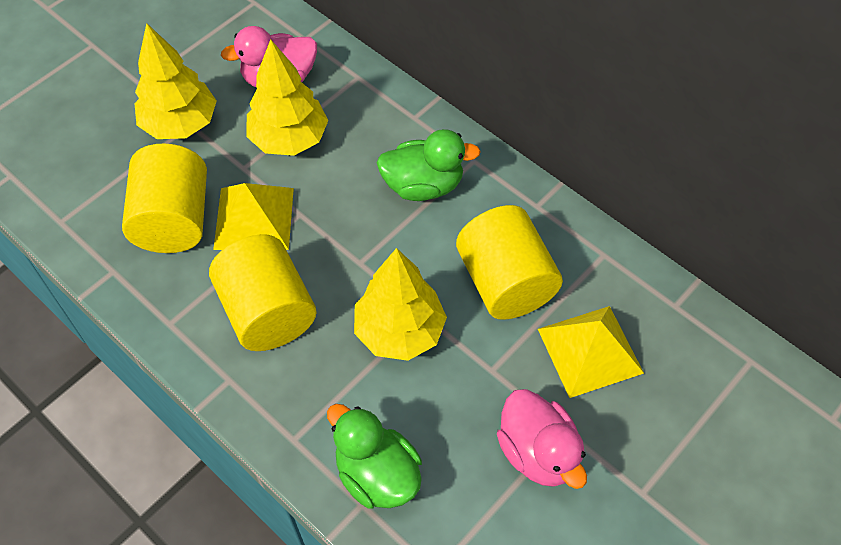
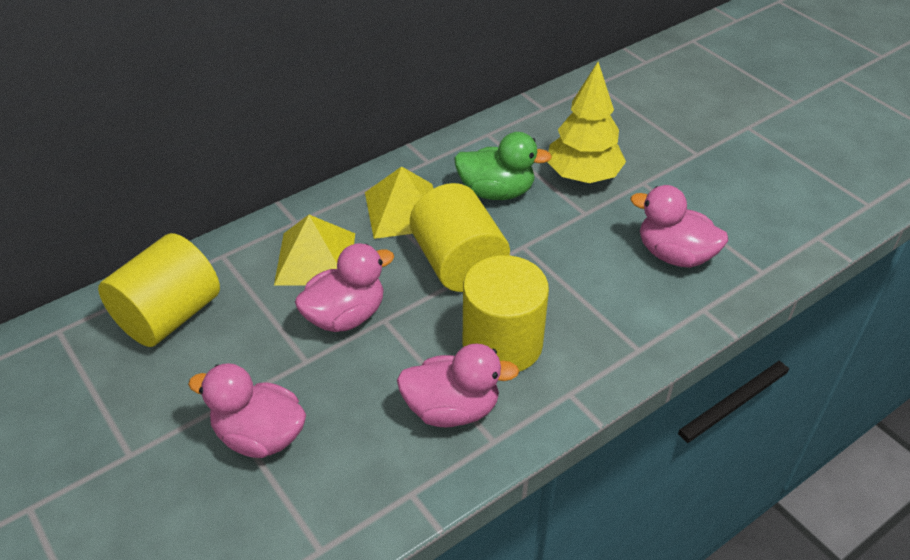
green duck: [327,404,422,509] [377,129,481,201] = 2 -> [454,132,552,200] = 1
pink duck: [221,26,317,87] [497,389,587,489] = 2 -> [188,363,306,458] [295,243,394,332] [397,343,519,427] [630,185,728,268] = 4
yellow tree: [135,23,217,139] [246,39,328,156] [354,248,447,361] = 3 -> [548,62,626,183] = 1

